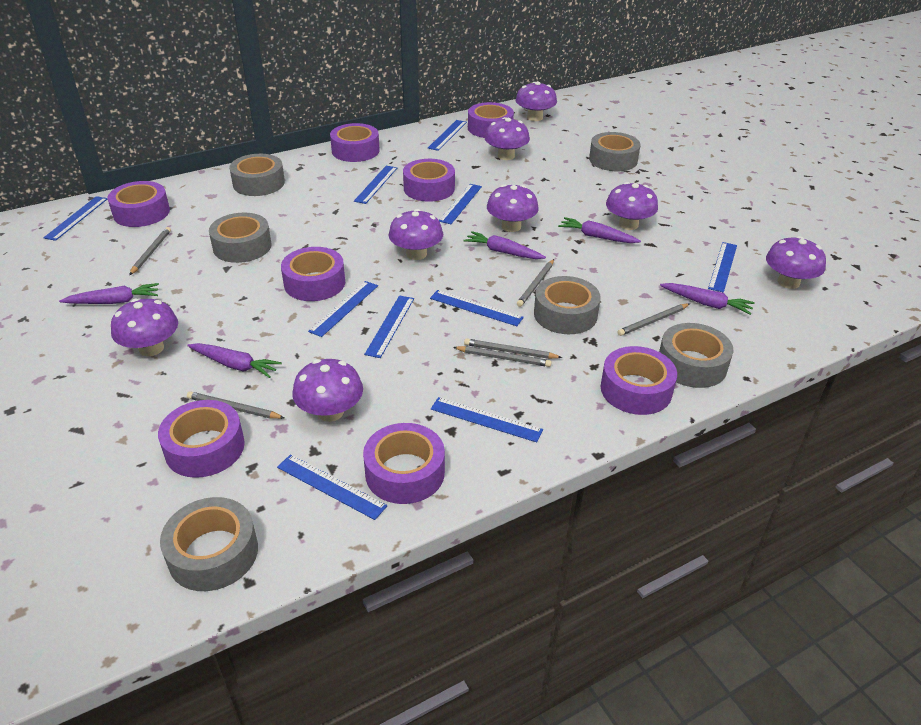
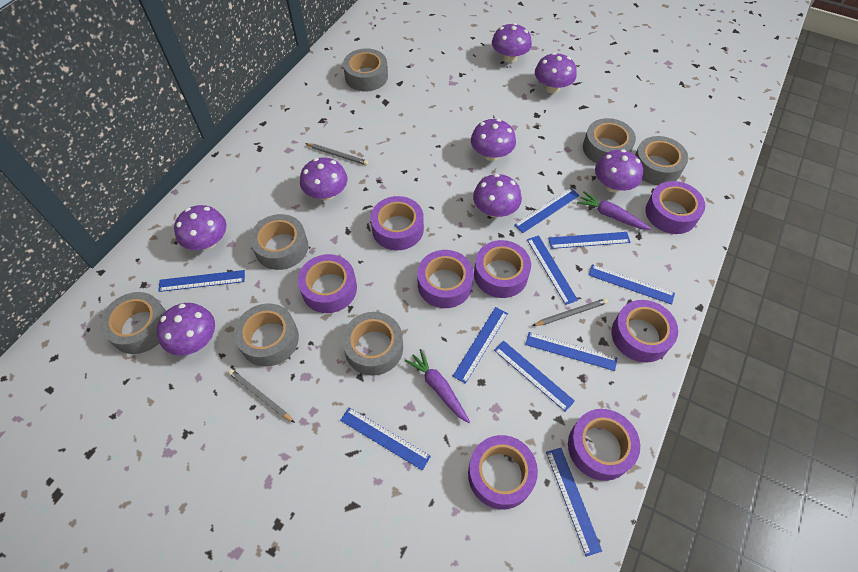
grey pencil: [129,227,171,275] [187,391,284,419] [453,346,552,367] [464,338,562,359] [517,259,554,307] [617,303,690,336] = 6 -> [228,369,295,423] [305,143,368,165] [532,298,608,326] = 3
grey tape: [160,497,258,591] [209,213,272,263] [229,154,285,196] [534,276,601,334] [589,132,641,171] [659,323,733,388] = 6 -> [100,292,166,354] [234,303,299,367] [250,214,308,270] [342,312,403,376] [343,48,388,92] [583,118,636,164] [635,136,688,185] = 7
purple carrot: [59,283,159,304] [187,343,282,378] [464,231,546,259] [558,217,641,243] [660,283,755,315] = 5 -> [405,349,470,423] [577,192,652,230] = 2

